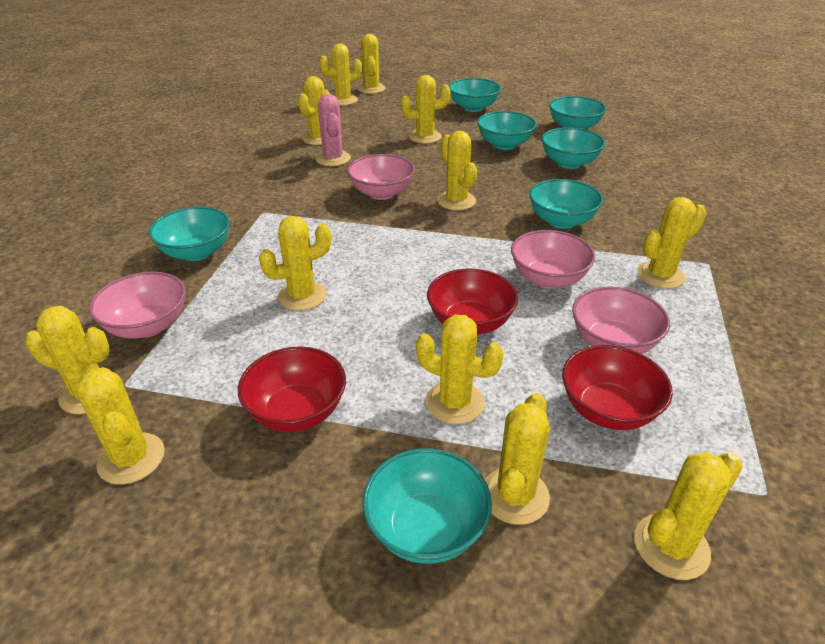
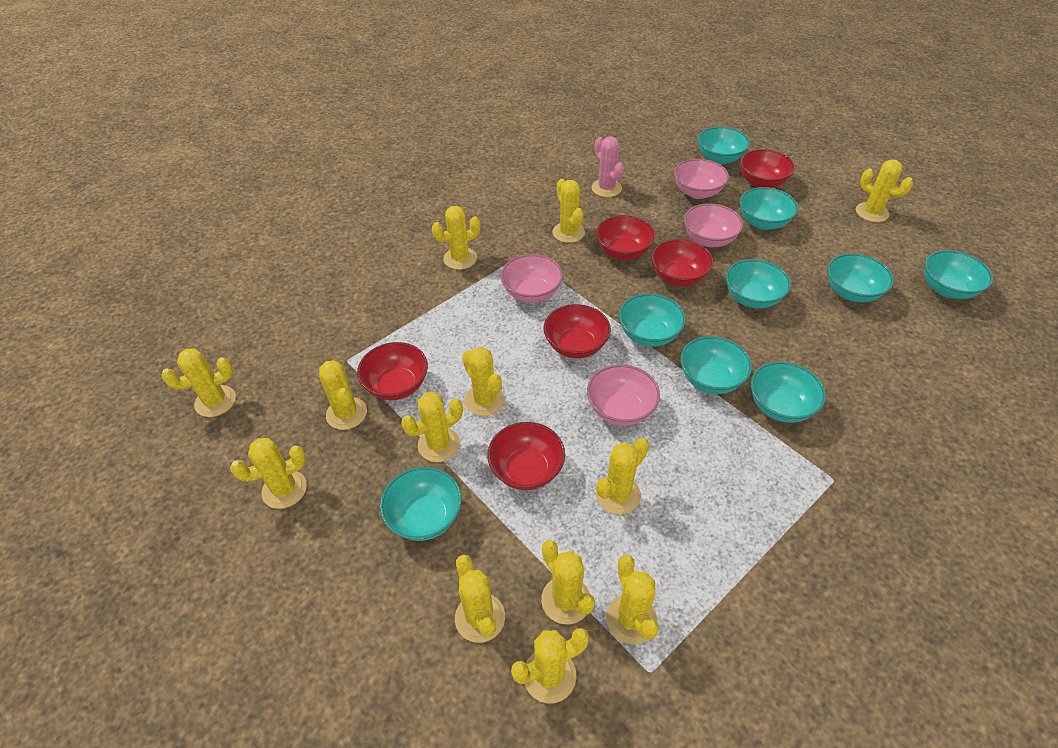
red bowl: [238,347,346,432] [427,269,518,334] [562,345,673,430] = 3 -> [357,342,428,400] [487,422,565,490] [544,304,611,358] [596,215,655,260] [651,239,713,286] [740,149,795,188] = 6
turquoise bowl: [149,207,230,261] [363,448,492,564] [449,78,501,112] [477,111,537,150] [529,179,603,229] [542,127,605,169] [549,96,606,129] = 7 -> [380,467,462,541] [619,294,686,347] [680,336,752,394] [697,127,750,165] [726,259,791,309] [740,187,798,230] [751,361,826,423] [827,253,894,302] [924,250,993,299] = 9
yellow cactus: [25,306,110,414] [76,367,165,485] [259,216,331,311] [298,76,330,145] [319,44,362,106] [357,34,386,94] [401,75,451,143] [416,315,504,424] [437,131,477,210] [485,393,550,525] [634,452,743,580] [637,197,706,289] = 12 -> [161,348,236,417] [230,438,307,509] [319,360,367,430] [401,392,463,462] [432,206,480,270] [455,555,505,643] [462,347,505,416] [511,628,589,704] [541,540,595,624] [553,179,585,243] [596,438,649,514] [606,555,659,644] [856,159,913,222] = 13

